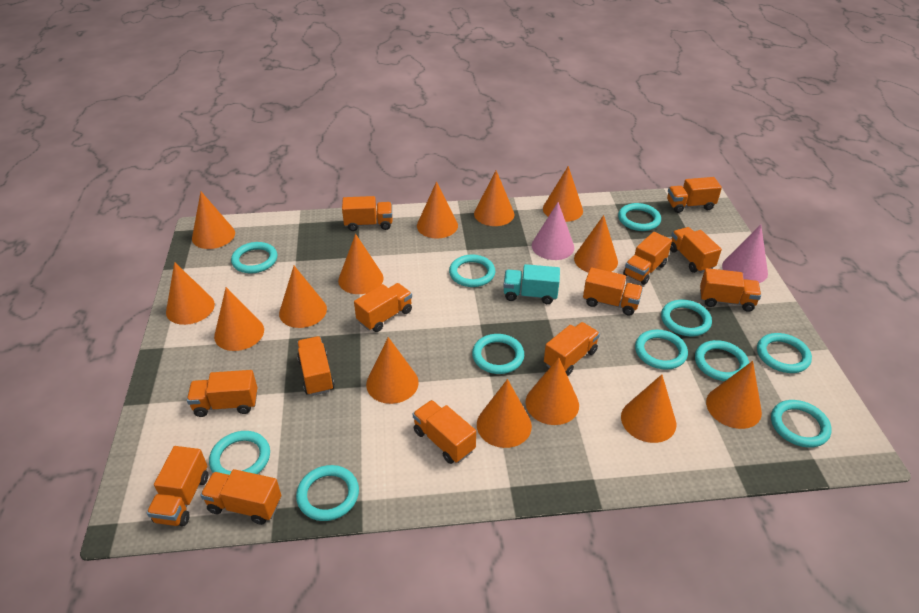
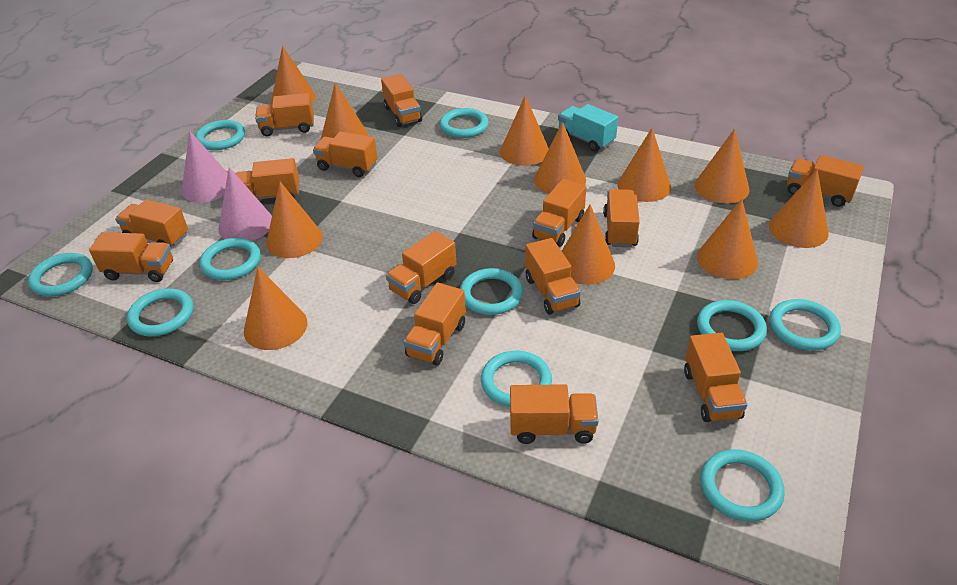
orange cone: [166,262,215,325] [192,192,235,249] [214,287,264,351] [279,266,327,328] [338,234,384,294] [366,337,419,404] [417,181,458,238] [474,170,514,226] [477,379,532,448] [525,357,579,425] [543,166,583,222] [574,215,618,273] [621,374,676,443] [706,361,762,429] = 14 -> [244,267,307,350] [266,182,323,258] [271,46,316,103] [321,83,368,139] [500,95,549,166] [534,122,586,194] [562,205,615,285] [618,128,671,202] [695,129,750,204] [697,199,758,279] [769,169,829,248] = 11
orange truck: [147,446,208,527] [187,370,257,417] [200,469,281,525] [297,336,335,396] [342,196,392,231] [354,283,412,332] [413,400,476,464] [544,322,600,376] [583,268,643,316] [623,232,672,285] [667,177,722,213] [670,227,722,273] [700,268,761,312] = 13 -> [89,232,173,282] [115,199,188,247] [235,158,299,199] [255,93,314,136] [313,131,377,177] [381,74,422,127] [386,231,456,304] [404,283,466,366] [510,384,599,444] [525,238,581,315] [532,179,586,247] [603,189,640,247] [684,333,747,422] [787,155,864,207] = 14
turquoise ring: [209,431,270,475] [231,242,277,273] [296,465,359,521] [449,255,495,287] [472,334,524,374] [618,203,661,231] [635,330,688,370] [661,300,712,336] [695,340,749,381] [757,333,812,373] [771,400,832,448] = 11 -> [28,253,93,296] [127,288,193,336] [195,120,245,150] [200,238,261,280] [440,108,489,138] [460,268,523,315] [481,351,552,407] [697,300,767,351] [700,449,785,522] [770,299,841,350] = 10

